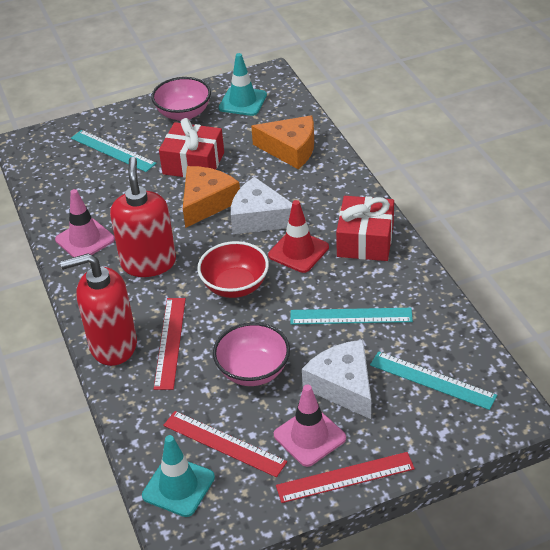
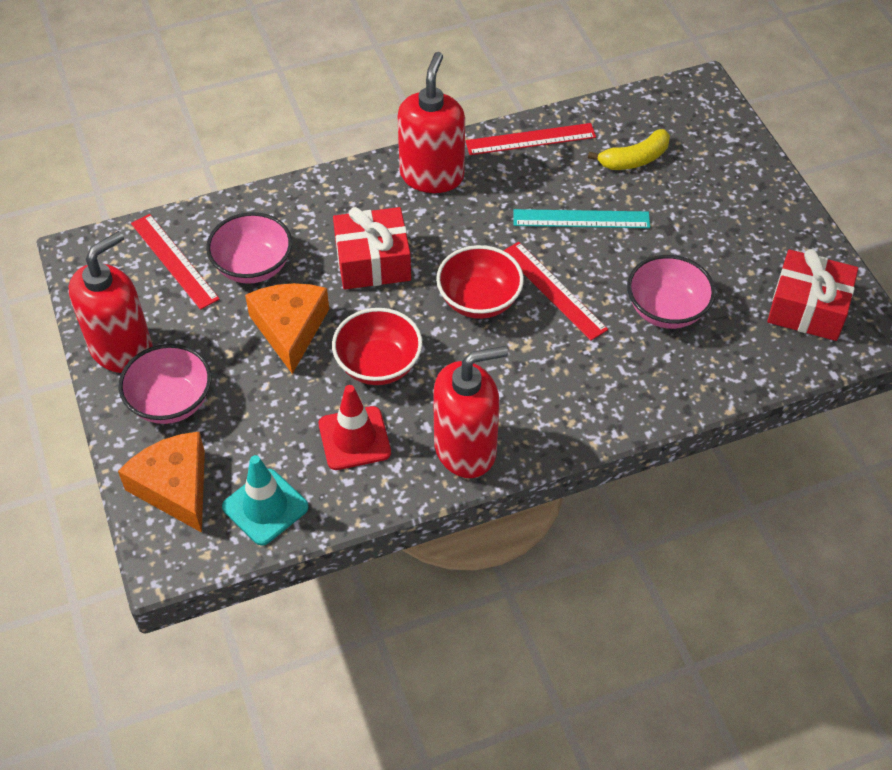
pink bowl: [151,77,211,121] [213,322,290,386] = 2 -> [118,344,212,424] [206,212,292,284] [627,255,716,329] = 3
pink traffic cone: [55,189,115,257] [274,385,346,467] = 2 -> none = 0
red bowl: [197,241,269,298] = 1 -> [332,308,422,385] [436,245,524,319] = 2
red soap dispenser: [60,253,137,366] [110,157,176,277] = 2 -> [69,231,153,373] [397,52,465,193] [433,346,508,478] = 3
turquoise ruler: [71,130,157,172] [290,308,413,324] [370,351,497,410] = 3 -> [513,209,650,228] = 1
turquoise traffic cone: [142,435,215,517] [219,53,267,116] = 2 -> [222,455,309,546] = 1
white cheese: [231,177,292,234] [302,340,371,419] = 2 -> none = 0
yellow banana: none = 0 -> [588,129,670,170] = 1

